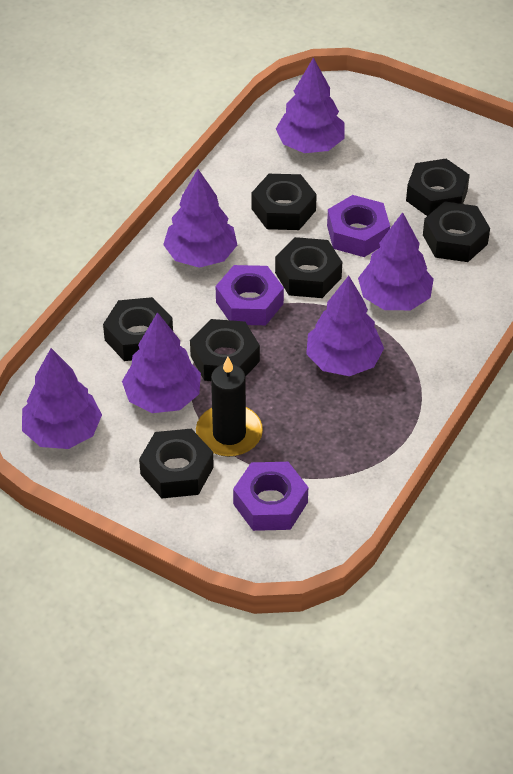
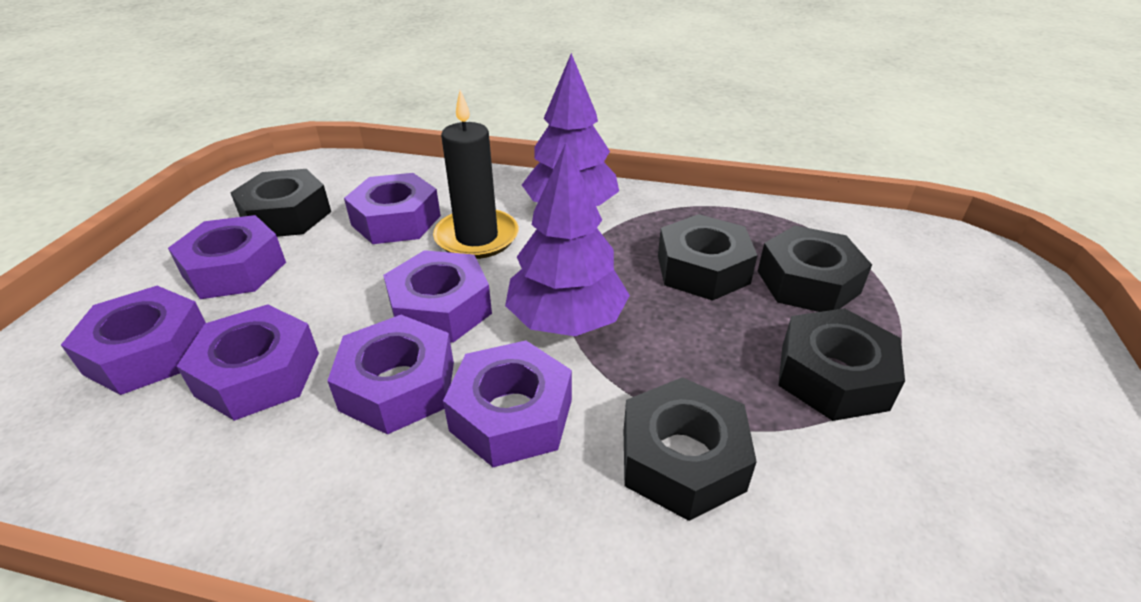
black nut: [103,297,173,361] [139,429,214,498] [190,319,260,381] [252,174,317,230] [275,237,342,298] [406,159,470,216] [423,201,490,262] = 7 -> [230,169,331,237] [624,377,757,521] [658,214,758,301] [758,226,872,312] [778,308,905,421] = 5
purple nut: [216,265,284,325] [233,462,308,531] [327,195,390,257] = 3 -> [61,286,206,395] [168,215,286,299] [176,304,319,421] [327,315,454,435] [344,173,441,244] [383,250,492,343] [443,341,572,467] = 7
purple tree: [22,348,102,449] [122,312,201,413] [163,169,237,268] [276,57,345,153] [306,276,384,376] [358,212,434,310] = 6 -> [505,143,630,336] [522,53,619,206] = 2

